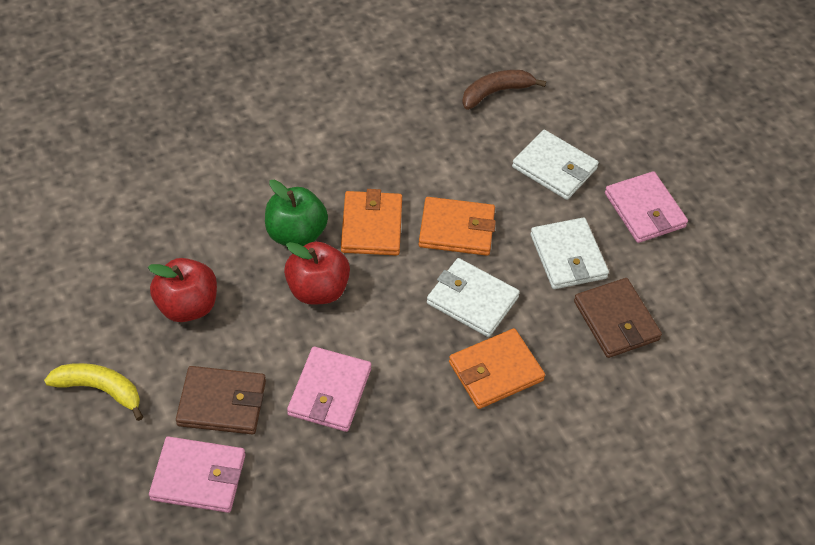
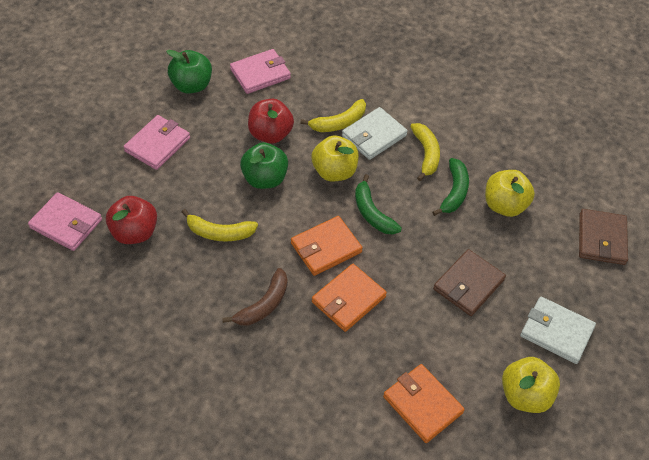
green apple: [265,180,328,246] = 1 -> [166,50,212,94] [240,142,288,189] = 2
green banana: none = 0 -> [355,174,402,234] [432,158,469,216] = 2
white wallet: [427,258,520,337] [512,130,599,200] [530,217,609,289] = 3 -> [342,107,408,160] [520,297,596,364] = 2
yellow apple: none = 0 -> [311,135,359,181] [485,170,535,217] [502,357,560,413] = 3
yellow banana: [44,363,143,421] = 1 -> [182,209,258,241] [300,99,366,132] [410,123,440,181] = 3

